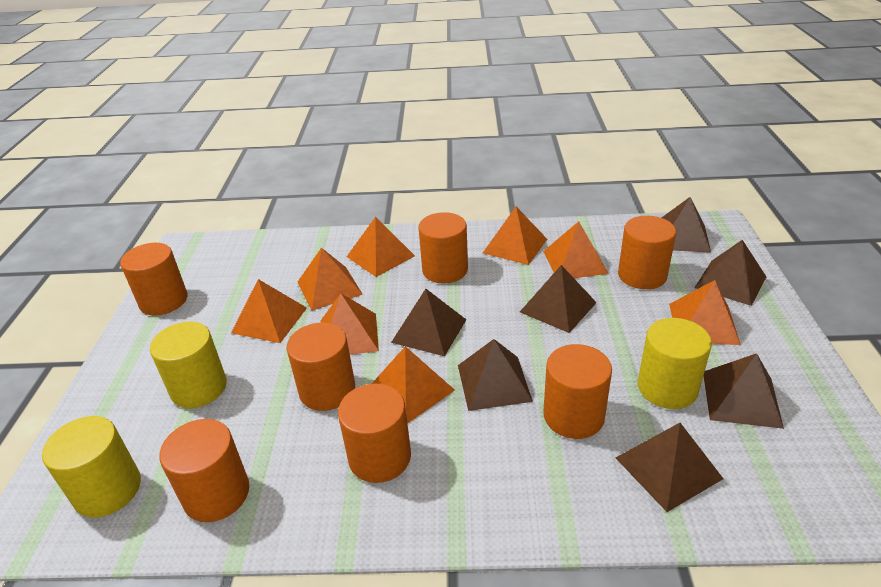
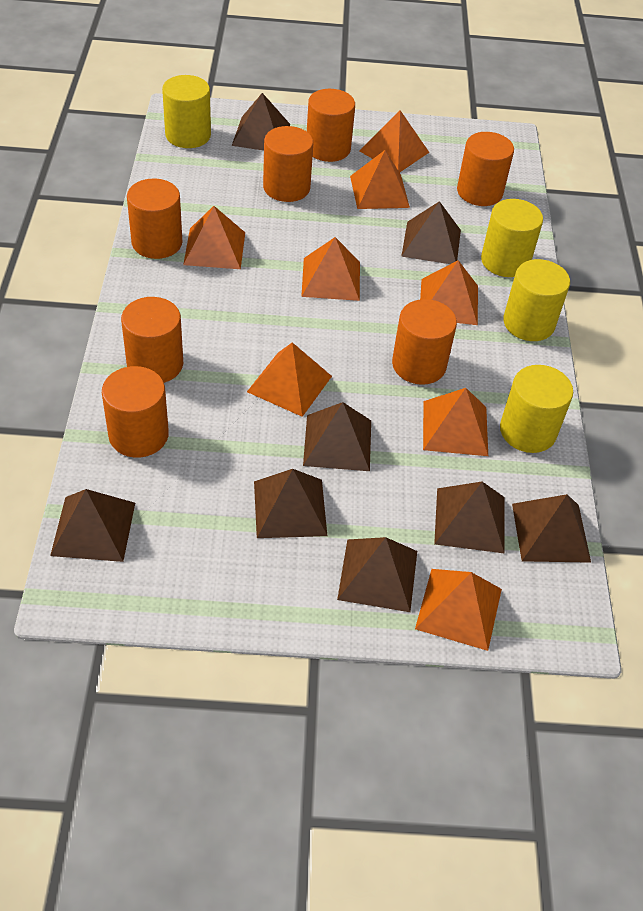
brown pyramid: [391,289,466,356] [458,339,533,411] [520,265,597,333] [616,423,723,512] [662,197,711,253] [694,240,766,306] [704,353,784,429] = 7 -> [50,489,135,562] [232,93,290,151] [254,469,327,538] [303,402,371,471] [337,537,417,612] [401,201,461,264] [434,482,505,554] [512,494,591,563] = 8
yellow cylinder: [42,416,141,518] [150,322,227,408] [638,318,712,409] = 3 -> [162,75,211,148] [481,199,543,277] [500,365,573,453] [503,259,570,341] = 4

